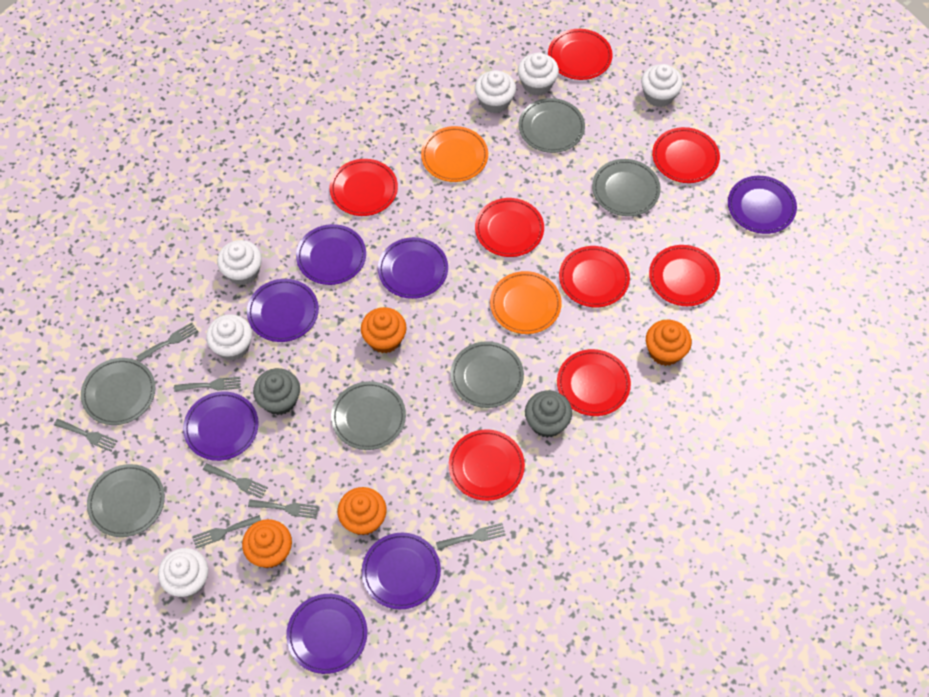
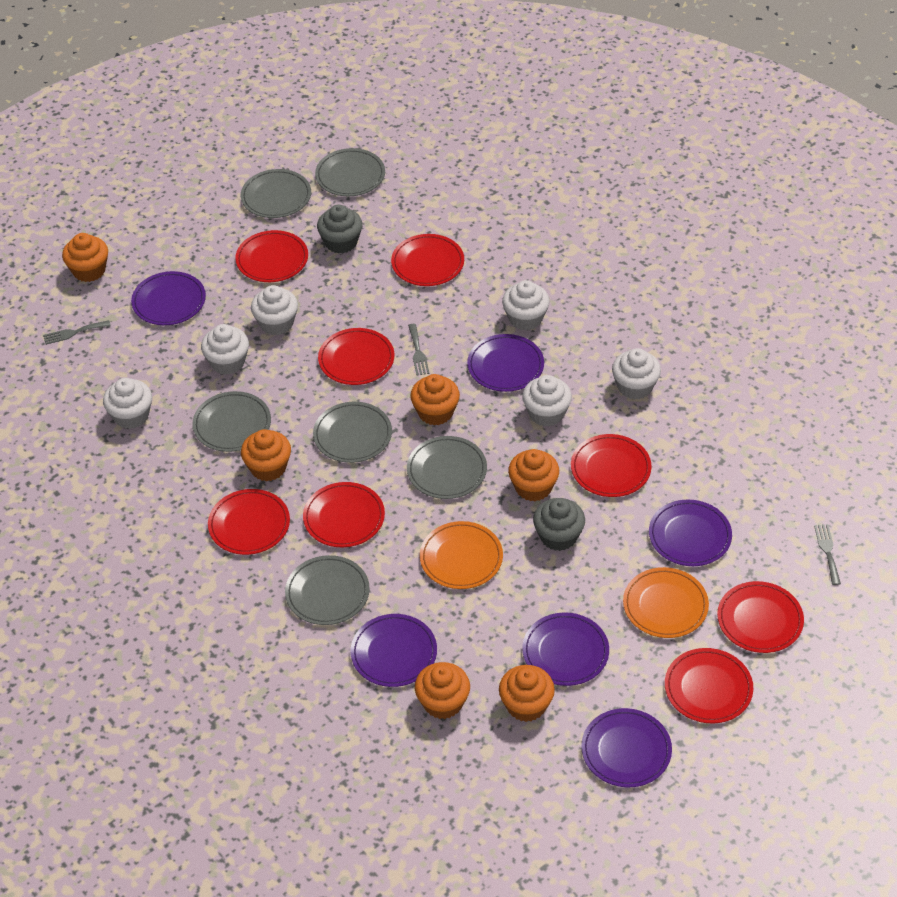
grey fork: [54,419,117,452] [136,322,198,362] [174,377,241,392] [192,515,261,548] [203,463,268,499] [248,499,318,518] [436,523,506,550] = 7 -> [43,320,111,345] [408,324,430,376] [814,524,841,585] = 3
orange cupcake: [242,519,292,568] [337,487,387,536] [361,307,407,353] [646,320,692,366] = 4 -> [62,233,108,282] [241,429,291,481] [410,374,460,426] [415,662,470,719] [499,665,555,722] [508,449,559,501] = 6
purple plate: [183,392,259,461] [247,279,319,342] [286,594,367,674] [296,224,366,285] [362,533,441,609] [378,237,448,299] [728,176,797,234] = 7 -> [131,271,206,325] [351,614,437,687] [467,334,544,392] [522,612,609,686] [581,708,672,787] [649,499,732,566] = 6

